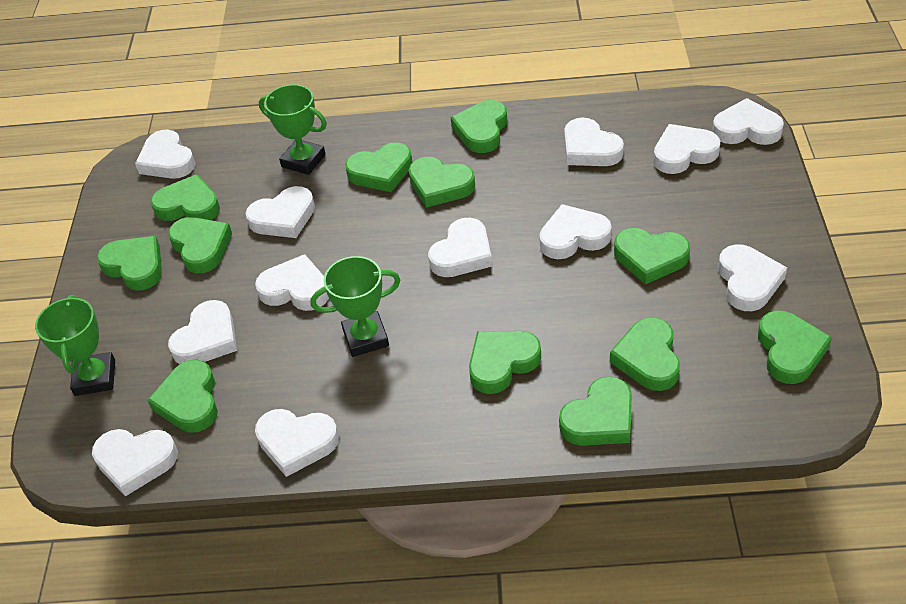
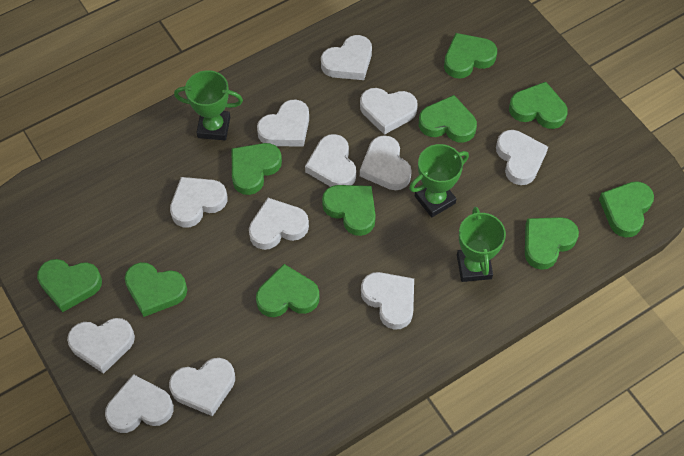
green heart: [97,236,162,291] [147,360,218,433] [151,174,220,221] [168,217,232,273] [345,142,413,192] [408,157,475,208] [450,100,507,153] [469,331,541,394] [559,377,632,446] [610,318,680,391] [614,228,690,284] [758,310,832,384] = 12 -> [37,259,102,312] [125,262,187,317] [232,143,282,195] [256,264,319,317] [322,185,376,236] [419,95,477,142] [444,33,497,79] [509,82,568,129] [525,217,579,270] [599,181,654,237] = 10

